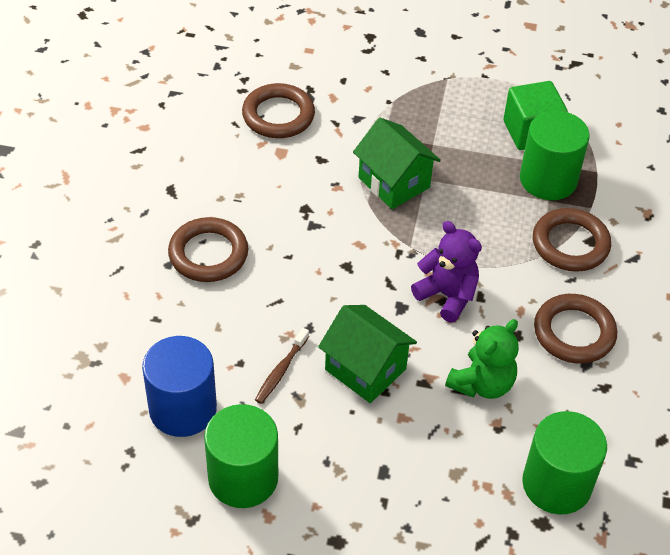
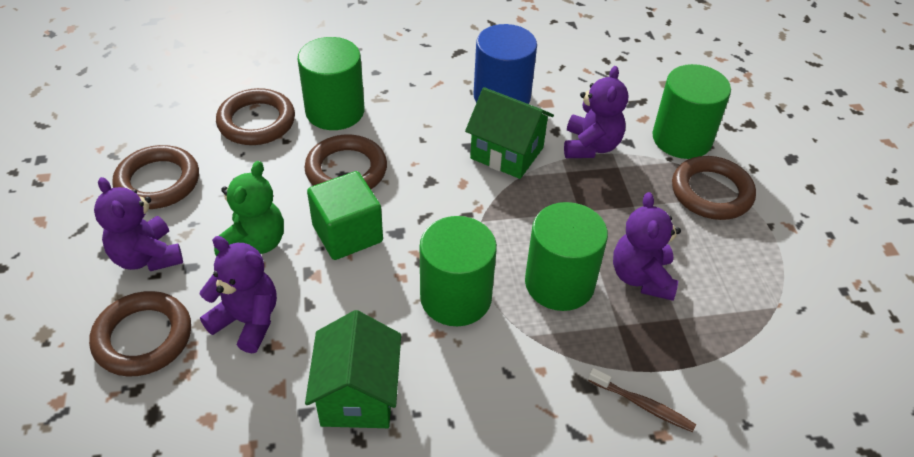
brown ring: [168,217,248,282] [242,83,315,138] [533,208,611,272] [534,294,617,364] = 4 -> [89,291,191,377] [112,145,199,209] [216,88,295,145] [304,135,387,189] [672,156,756,220] = 5
green cylinder: [204,404,278,508] [520,111,589,200] [522,411,607,515] = 3 -> [298,37,364,130] [420,216,497,326] [525,202,608,311] [652,64,731,159] = 4
purple teddy bear: [411,221,482,323] = 1 -> [94,177,183,271] [200,236,277,353] [564,66,628,158] [613,192,681,301] = 4

